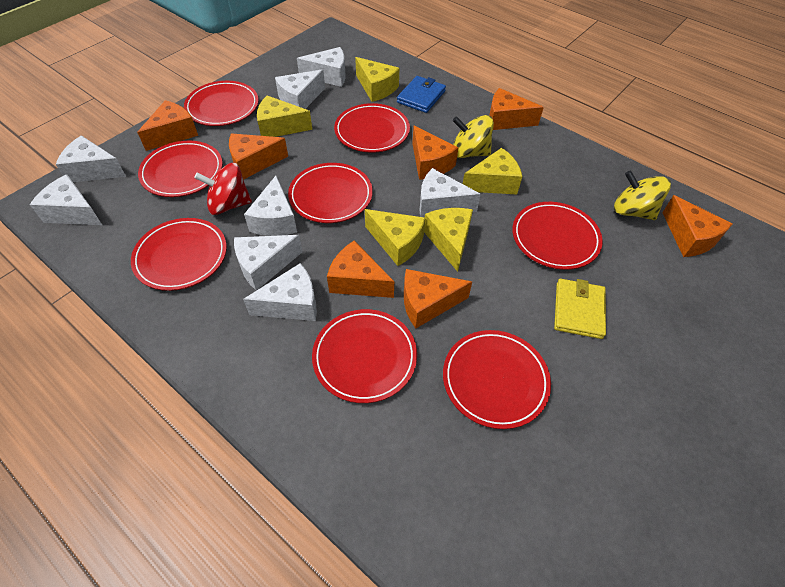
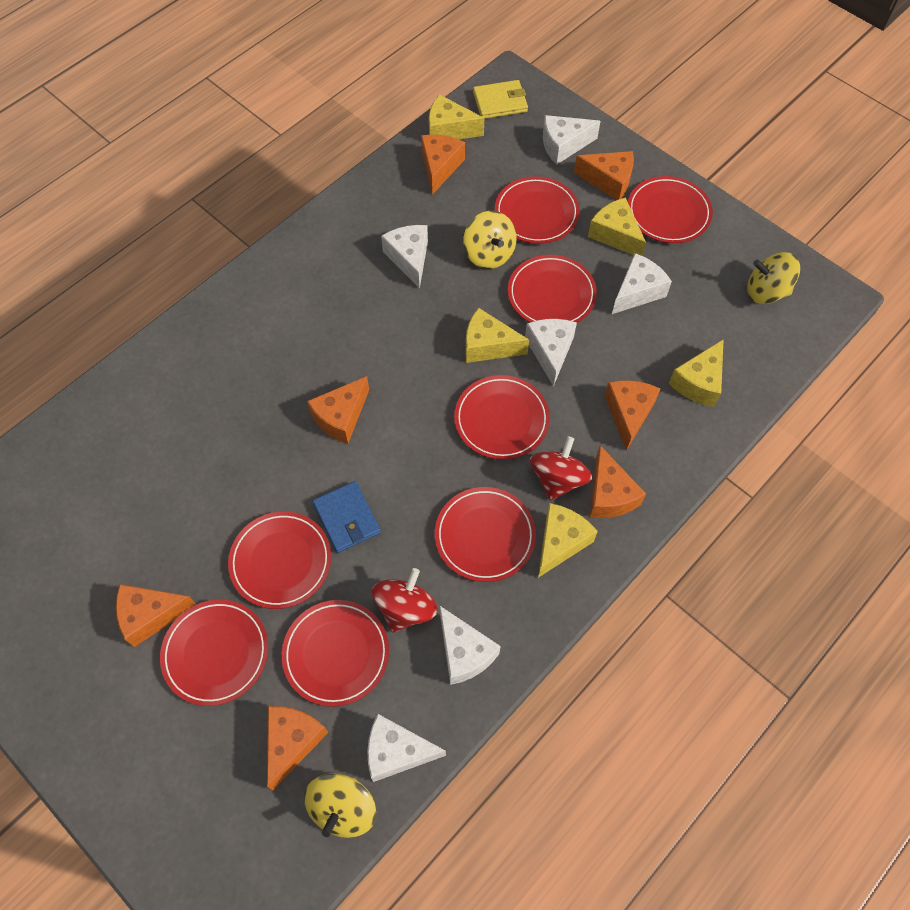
red spinning top: [194,163,252,215] = 1 -> [372,568,437,633] [530,436,592,501] = 2
white cheese: [30,174,102,225] [56,135,126,182] [234,235,302,291] [243,263,317,321] [244,176,297,236] [275,69,325,109] [297,47,345,87] [419,168,481,217] = 8 -> [367,714,446,782] [381,225,428,289] [439,605,501,685] [525,319,577,387] [543,115,601,165] [612,253,672,314] = 6
yellow spinning top: [453,115,494,158] [614,170,671,220] = 2 -> [304,773,376,838] [463,211,517,269] [747,252,800,304] = 3

